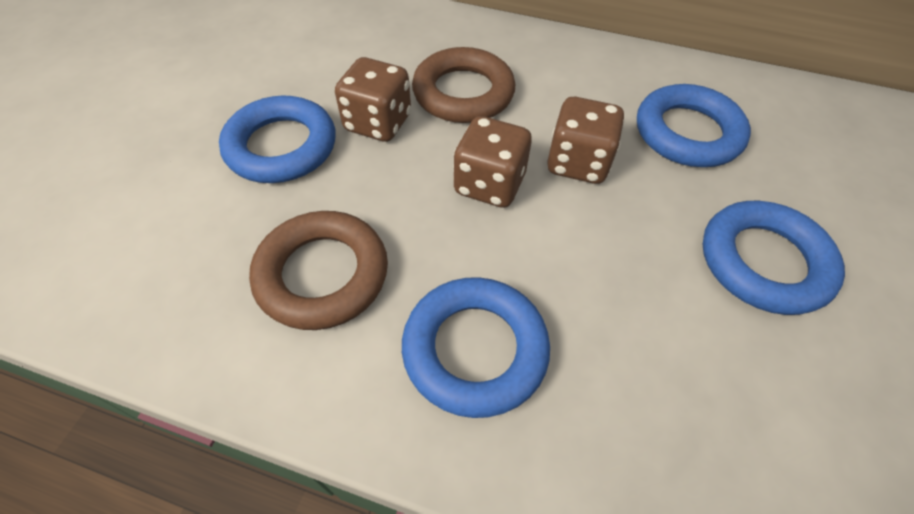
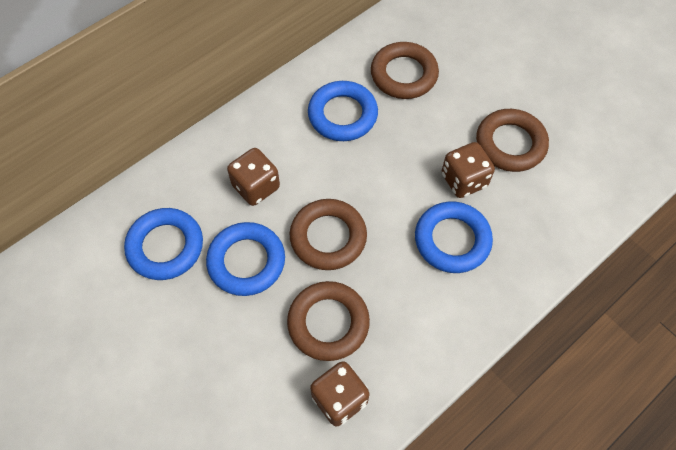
brown ring: [249,211,388,330] [412,47,515,123] = 2 -> [287,281,370,361] [290,199,367,270] [371,42,439,99] [476,109,549,172] = 4

